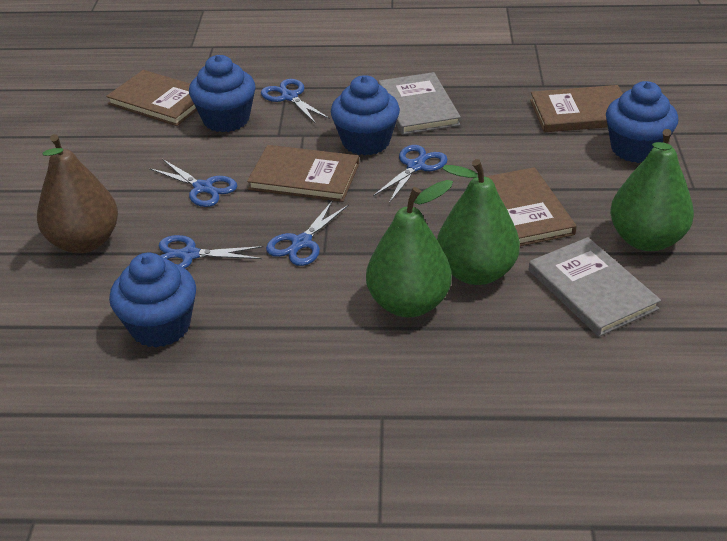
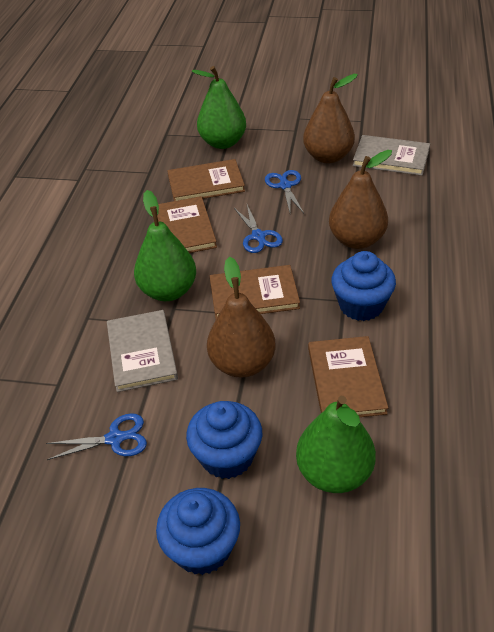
blue cupcake: [109,253,196,348] [189,55,256,132] [331,75,400,156] [606,81,678,163] = 4 -> [156,488,240,575] [186,401,262,479] [331,251,396,321] = 3
blue scissors: [149,159,237,207] [159,235,264,268] [261,79,330,124] [266,200,349,266] [373,145,448,203] = 5 -> [46,413,147,460] [234,204,283,253] [265,170,304,213] = 3
brown pear: [37,134,118,253] = 1 -> [207,257,276,378] [303,74,358,164] [329,150,392,249] = 3

